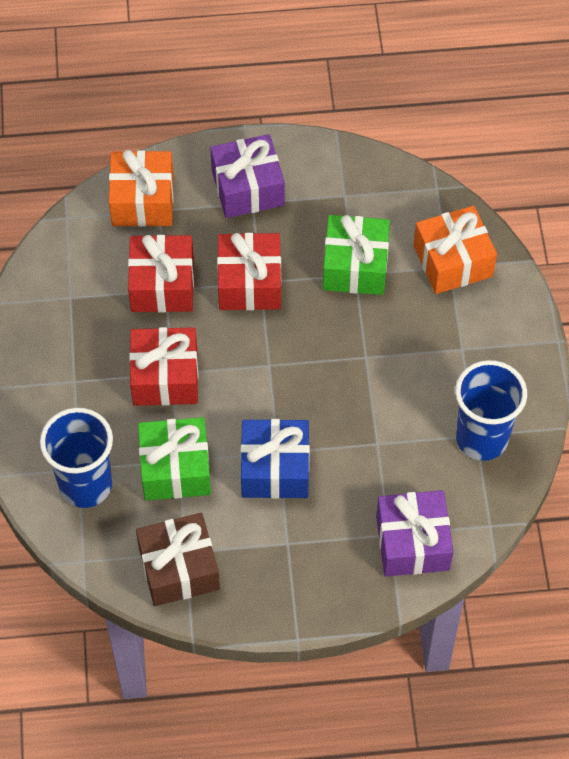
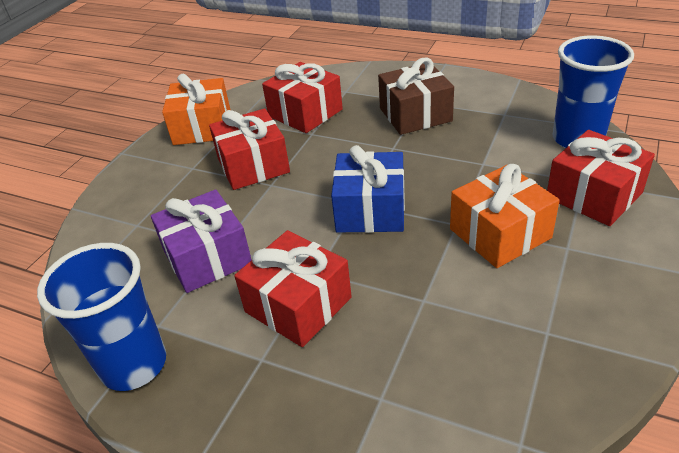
green gift: [138,417,211,501] [323,215,390,295] = 2 -> none = 0
purple gift: [210,134,285,218] [376,490,454,577] = 2 -> [151,189,252,293] = 1
red gift: [128,235,194,312] [129,327,198,406] [217,233,281,310] = 3 -> [209,109,290,190] [234,230,352,347] [262,62,343,133] [547,130,655,226] = 4

